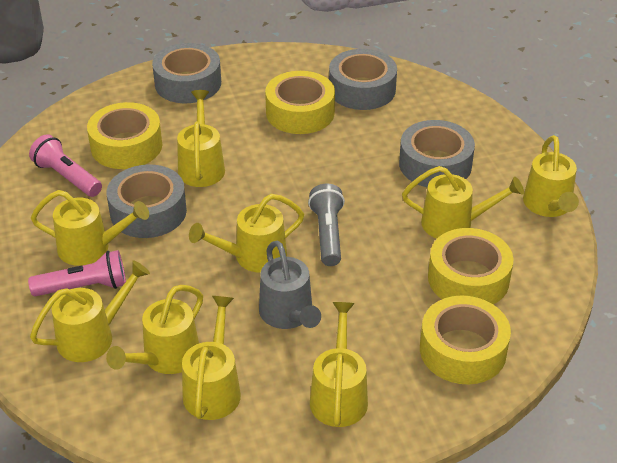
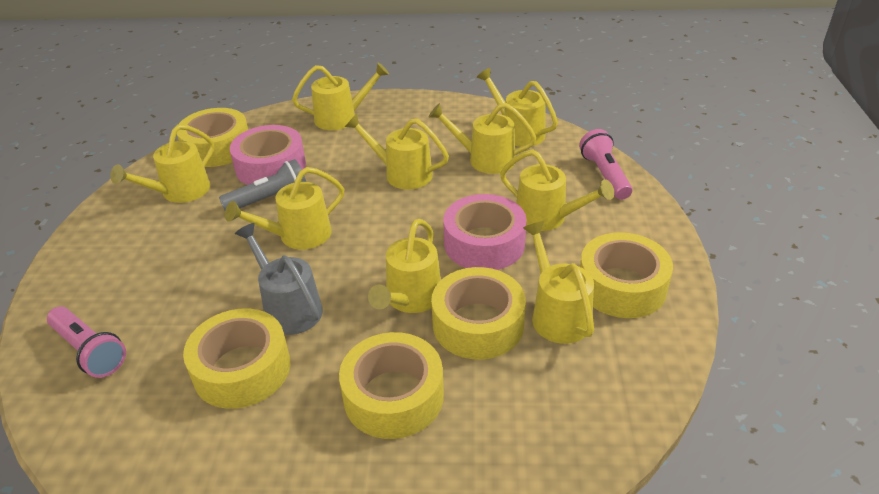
grey tape: [107,164,187,238] [152,43,221,103] [329,49,397,110] [399,120,475,187] = 4 -> none = 0
pink tape: none = 0 -> [230,125,306,185] [443,194,527,270] = 2
yellow tape: [87,102,162,169] [265,71,335,134] [420,296,511,384] [428,228,513,304] = 4 -> [177,108,248,167] [183,308,290,409] [339,332,444,439] [431,267,526,360] [580,232,673,318] = 5

